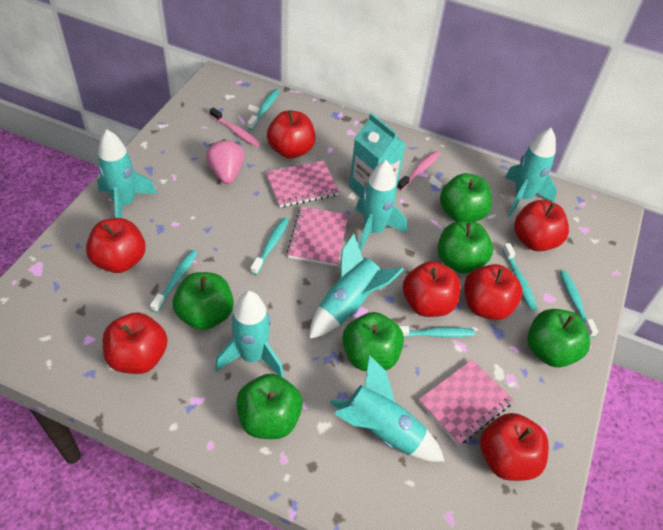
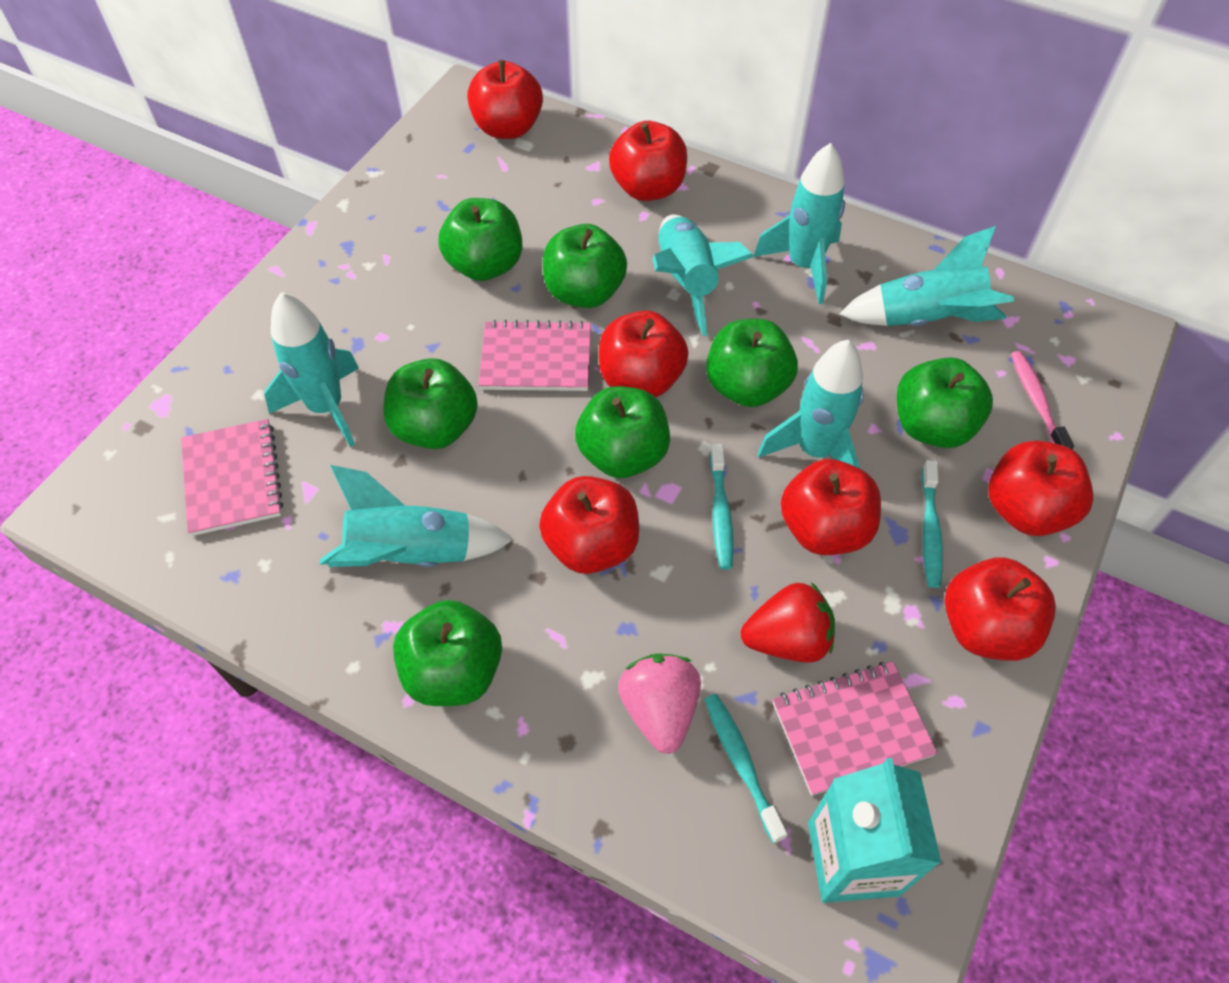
green apple: [173,272,234,330] [236,374,303,439] [342,312,404,371] [437,221,493,274] [440,173,492,222] [527,309,590,367] = 6 -> [383,358,478,449] [393,600,502,706] [438,198,522,281] [543,224,627,308] [575,386,670,478] [706,319,798,407] [897,357,993,448] = 7
pink toothbrush: [210,107,261,147] [397,151,440,191] = 2 -> [1011,351,1074,449] = 1
red strawberry: none = 0 -> [741,582,835,663] = 1
turquoise toothbrush: [150,250,197,313] [247,89,280,130] [251,218,289,275] [399,326,475,337] [503,243,537,311] [560,270,598,338] = 6 -> [705,694,788,843] [710,444,734,569] [921,460,943,588] = 3

